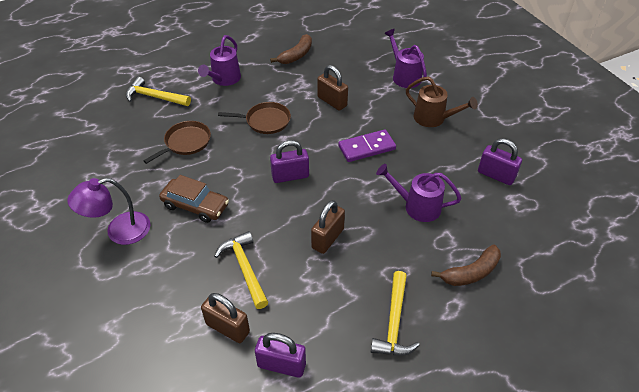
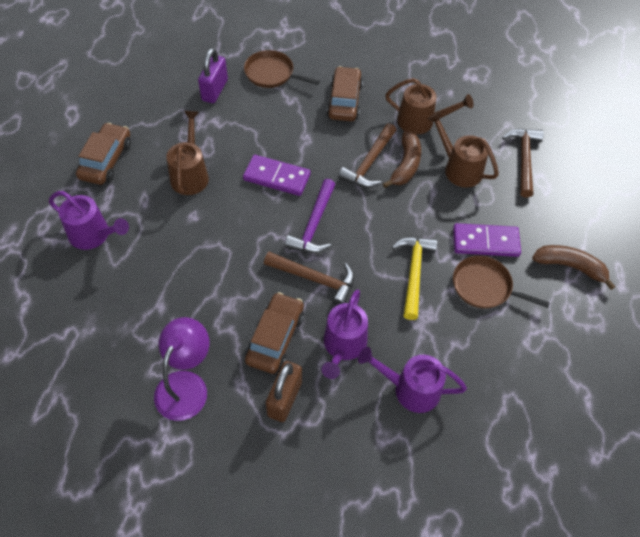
brown car: [159,175,229,223] = 1 -> [76,123,131,185] [245,292,304,374] [327,66,363,121] = 3
brown hammer: none = 0 -> [264,252,355,306] [338,123,396,188] [502,129,544,198] = 3
brown padlock: [201,293,250,343] [311,200,345,254] [317,65,348,111] = 3 -> [266,361,302,422] = 1
brown watering can: [406,76,478,127] = 1 -> [166,111,209,195] [385,78,473,134] [427,111,499,187] = 3
purple domino: [338,129,396,162] = 1 -> [243,155,311,196] [453,223,521,257] = 2
purple hammer: none = 0 -> [285,179,335,253] = 1
purple padlock: [255,333,306,378] [270,140,309,183] [478,138,522,185] = 3 -> [198,48,228,103] = 1
yellow hammer: [126,77,191,106] [214,231,269,309] [371,271,420,356] = 3 -> [392,237,437,320] = 1

